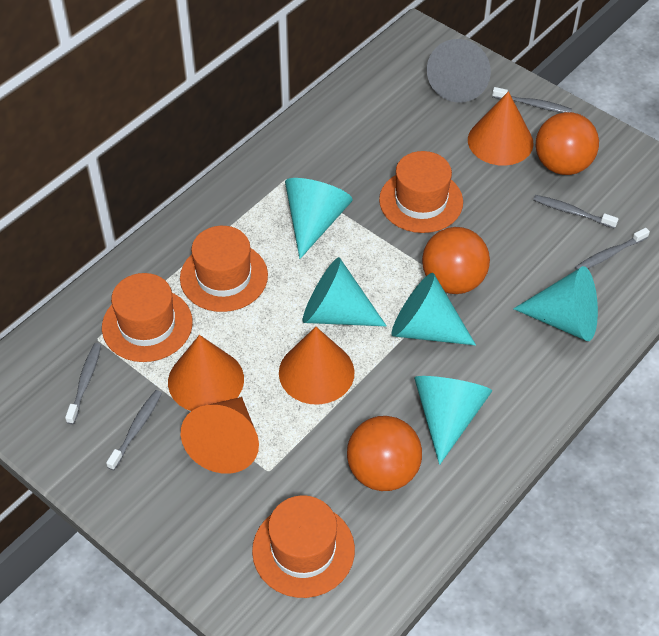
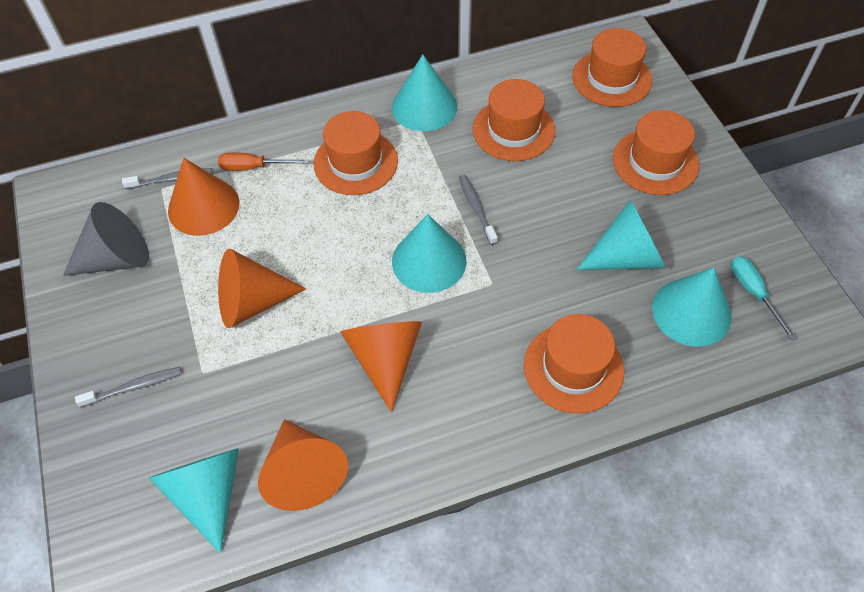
grey toothbrush: [65,343,101,424] [106,390,162,470] [492,87,572,113] [533,195,619,229] [575,228,650,270] = 5 -> [75,367,182,408] [122,168,213,189] [459,175,498,245] = 3
orange ball: [347,416,422,491] [422,227,490,294] [536,112,599,175] = 3 -> none = 0
orange hat: [102,273,193,362] [180,226,268,312] [252,495,355,598] [379,151,463,233] = 4 -> [313,111,398,195] [472,79,555,161] [524,314,624,414] [572,28,652,107] [613,110,699,195] = 5
orange screwdriver: none = 0 -> [218,152,309,171] = 1
turquoise screwdriver: none = 0 -> [731,256,797,341] = 1

